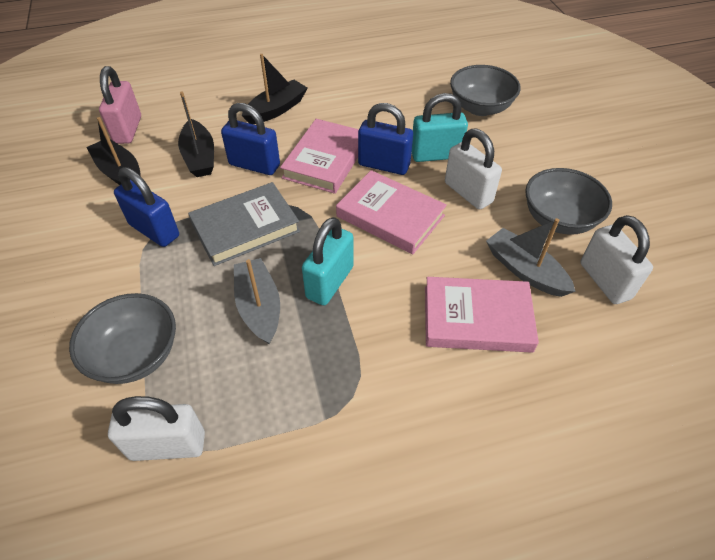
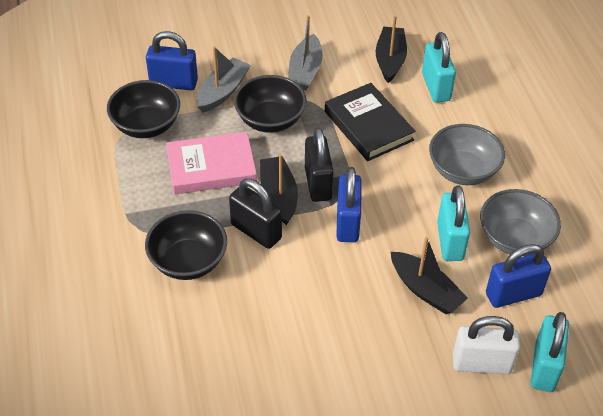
black book: none = 0 -> [325,83,415,161] = 1
black bowl: none = 0 -> [107,80,180,138] [145,210,227,280] [234,75,307,133] = 3
black padlock: none = 0 -> [229,178,282,249] [305,128,334,202] = 2
grey book: [188,182,300,266] = 1 -> none = 0
grey bowl: [69,293,176,384] [450,65,521,116] [525,168,612,235] = 3 -> [429,124,505,185] [480,189,561,256] = 2
pink book: [280,119,359,194] [336,170,447,254] [425,277,539,353] = 3 -> [166,132,257,194] = 1
pink padlock: [99,66,141,144] = 1 -> none = 0
turquoise padlock: [302,217,354,305] [412,93,468,162] = 2 -> [422,32,456,103] [437,185,470,261] [530,312,569,392] = 3
white padlock: [108,396,205,461] [445,128,502,210] [580,215,653,304] = 3 -> [453,316,520,374] = 1

